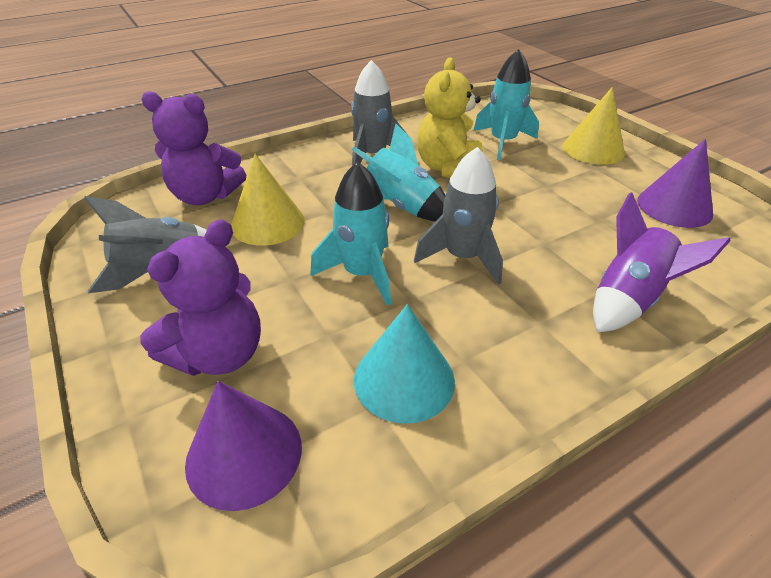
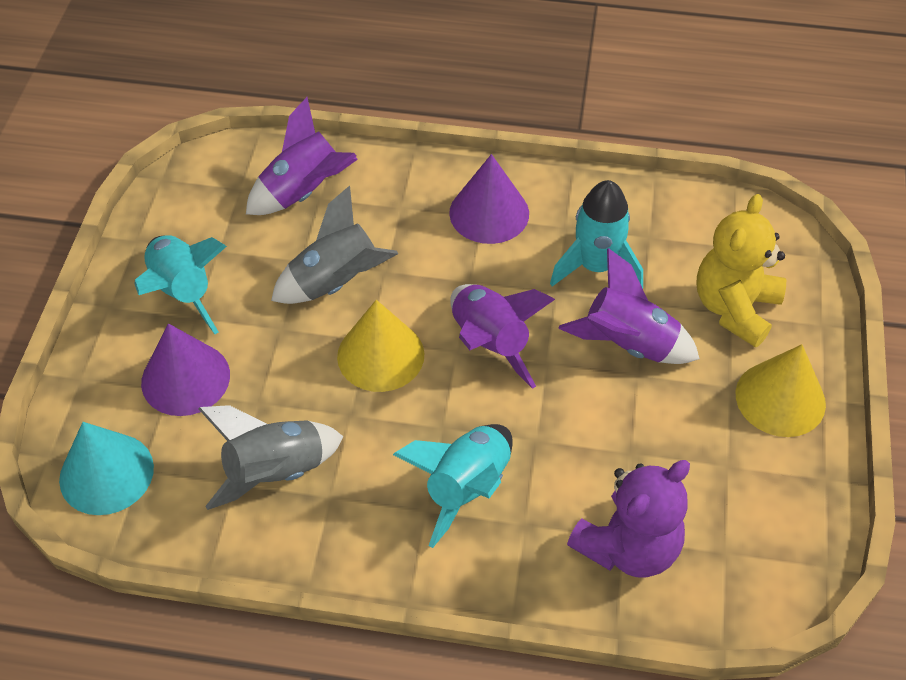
grey rocket: [84,196,207,293] [351,60,409,166] [414,147,503,285] = 3 -> [198,405,343,510] [271,186,398,304] = 2
purple rocket: [593,192,731,333] = 1 -> [246,97,358,215] [450,284,555,389] [558,248,700,364] = 3
purple teddy bear: [140,219,261,376] [141,91,246,205] = 2 -> [567,460,690,578] = 1

